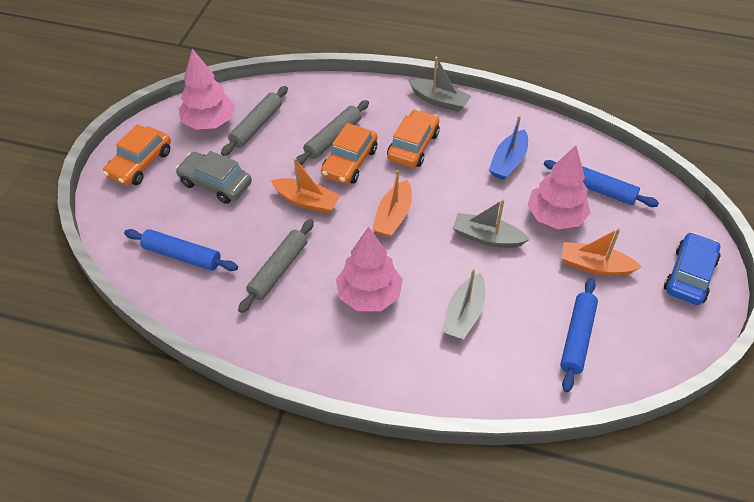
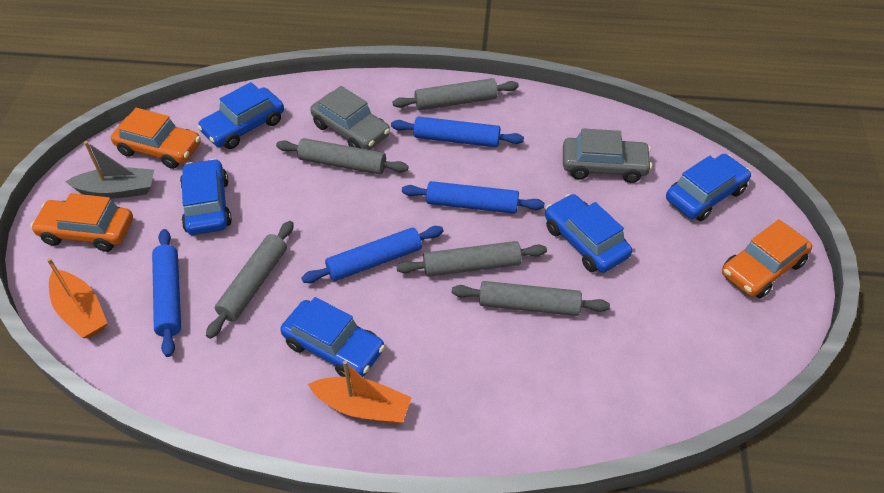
blue boat: [489,116,528,180] = 1 -> none = 0
blue car: [664,232,720,305] = 1 -> [180,159,232,235] [197,82,284,149] [280,297,385,377] [545,194,632,273] [666,154,751,221] = 5
blue rolling pin: [124,229,238,271] [544,160,659,207] [560,278,598,392] = 3 -> [152,229,181,357] [301,226,443,283] [391,116,524,147] [402,181,544,214] = 4
grey boat: [408,57,471,112] [442,269,485,340] [453,199,530,248] = 3 -> [65,141,154,199] = 1
grey car: [175,151,252,204] = 1 -> [310,86,390,150] [563,128,652,183] = 2
grey rolling pin: [221,86,288,156] [238,219,314,313] [297,100,369,166] = 3 -> [206,221,294,339] [276,138,409,174] [393,78,519,110] [396,241,547,277] [452,281,610,316] = 5
orange boat: [271,158,340,214] [372,170,412,237] [561,228,642,276] = 3 -> [47,258,107,338] [308,361,412,424] = 2
pink tree: [179,49,235,130] [336,227,403,311] [527,145,590,229] = 3 -> none = 0

